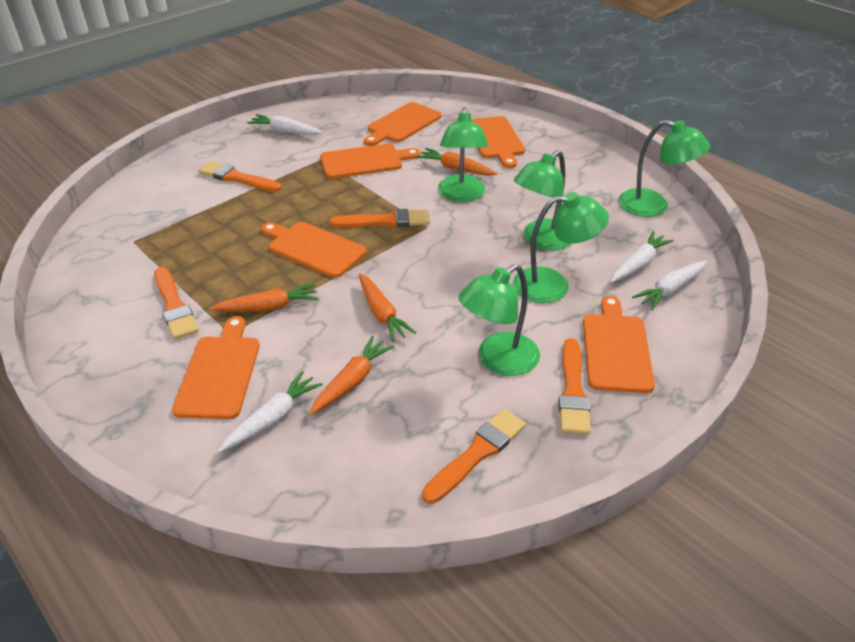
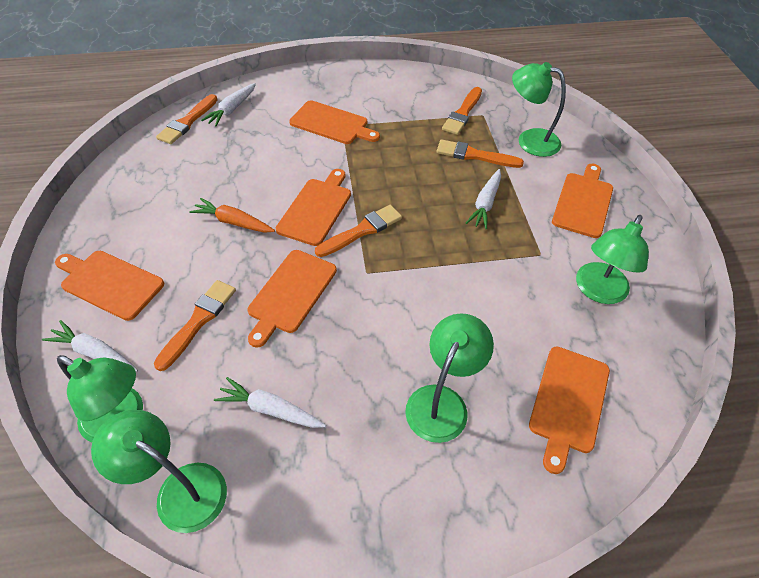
orange carrot: [209,283,319,312] [310,336,394,415] [359,274,416,342] [417,148,497,176] = 4 -> [189,198,275,233] = 1

